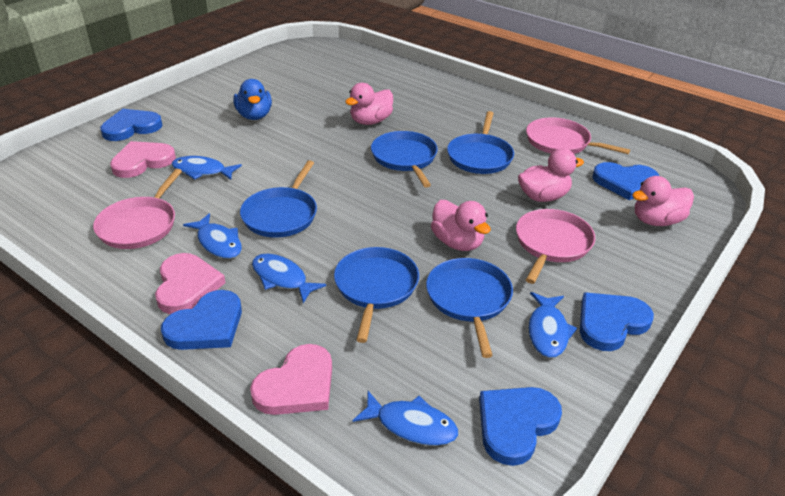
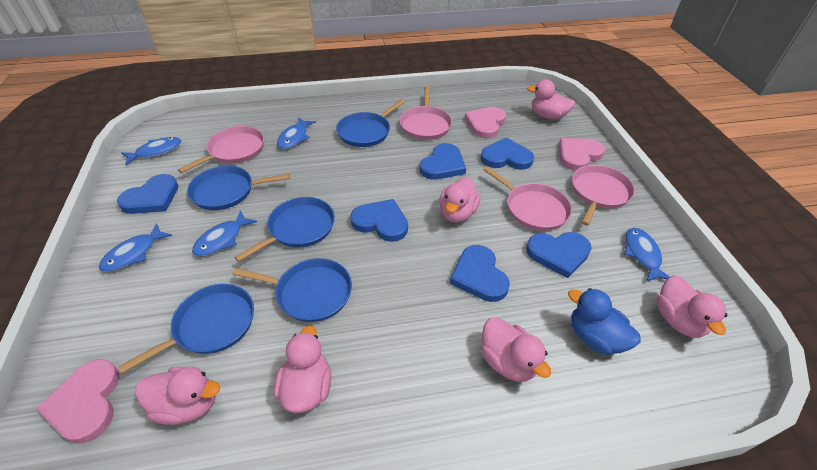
blue heart: [100,109,162,141] [161,290,242,350] [479,387,562,466] [580,292,654,351] [592,162,659,200] = 5 -> [117,174,178,214] [350,199,408,242] [420,143,466,180] [450,245,510,302] [480,137,534,170] [526,232,592,278] = 6
pink duck: [345,83,393,125] [431,200,491,251] [518,148,584,202] [632,176,694,226] = 4 -> [135,367,220,425] [274,326,331,413] [439,177,480,223] [481,317,551,382] [527,80,575,120] [656,275,727,338] = 6
pink pan: [93,169,182,249] [516,209,595,284] [526,117,630,154] = 3 -> [178,126,264,173] [400,86,452,140] [483,166,572,231] [572,165,635,226] = 4

